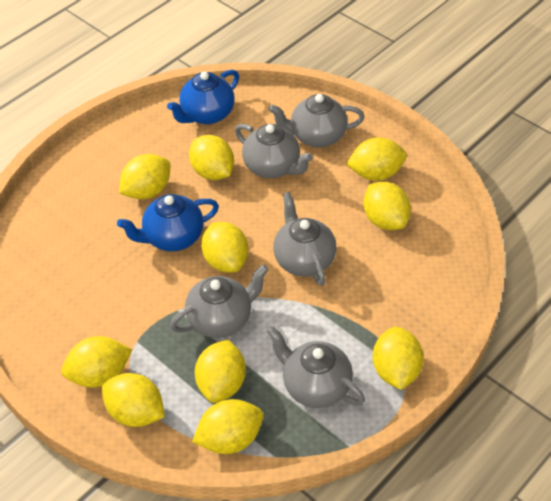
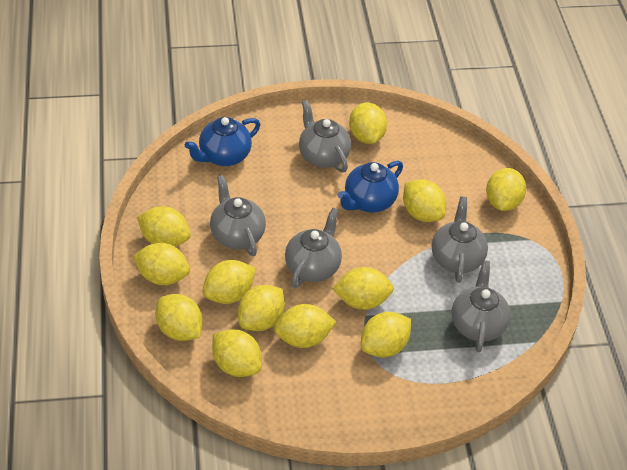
yellow lemon: [61,336,132,387] [102,373,165,427] [119,154,170,199] [189,135,234,180] [192,399,264,454] [195,340,246,403] [201,222,248,273] [346,137,407,181] [363,182,411,230] [373,326,424,390] = 10 -> [132,243,190,285] [137,206,191,247] [155,294,203,341] [202,260,256,304] [212,329,262,377] [238,285,285,331] [274,304,336,348] [332,267,394,310] [349,103,387,144] [361,312,411,357] [403,179,446,222] [486,168,526,211] = 12

